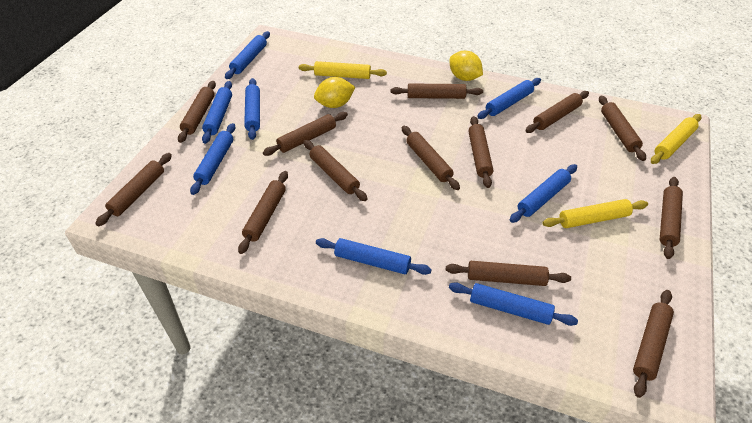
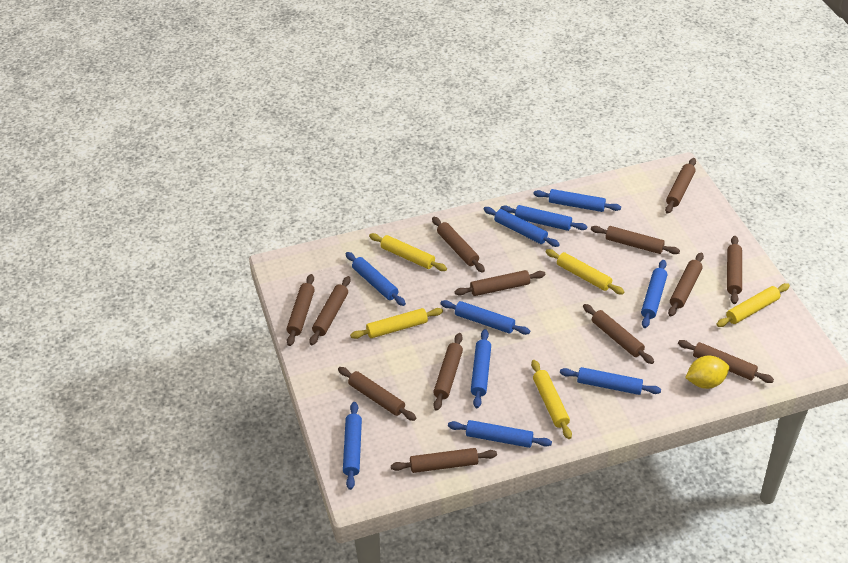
blue rolling pin: [190,123,235,195] [202,81,232,144] [225,31,270,79] [244,78,260,140] [316,238,432,275] [449,282,578,326] [477,78,541,119] [510,164,577,223] = 8 -> [343,402,362,490] [346,252,406,306] [440,300,530,335] [448,420,552,448] [471,329,491,408] [483,207,560,247] [500,205,587,231] [533,189,621,212] [560,367,661,395] [641,260,667,328] = 10
yellow lemon: [314,77,355,108] [450,51,483,81] = 2 -> [685,356,729,389] = 1
yellow rolling pin: [299,61,387,79] [542,199,648,228] [651,114,701,164] = 3 -> [350,308,443,339] [369,233,447,271] [531,360,572,439] [546,249,624,295] [716,283,790,327] = 5

